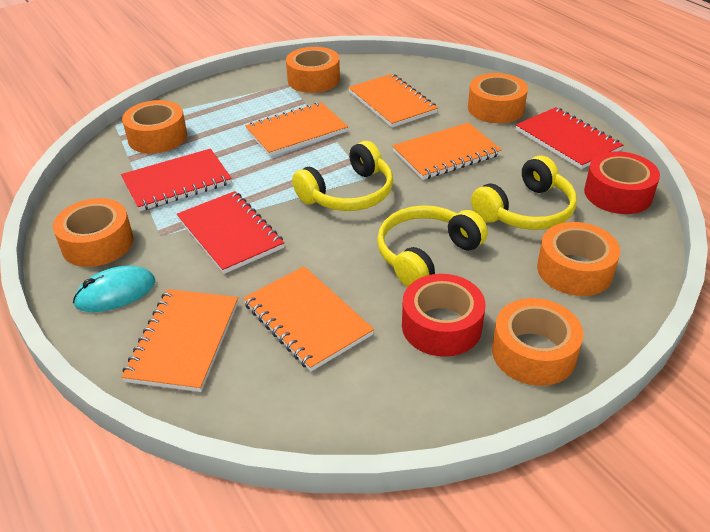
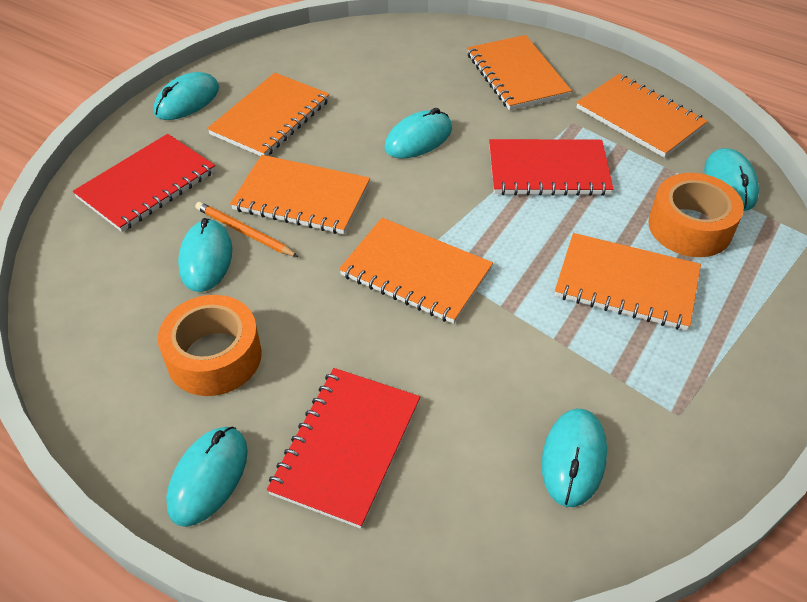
orange notebook: [121,289,238,392] [243,266,374,371] [245,102,348,156] [348,74,438,128] [392,122,502,180] = 5 -> [207,73,330,156] [230,155,370,234] [339,218,493,324] [467,35,572,110] [555,233,701,330] [576,74,708,158] = 6
orange pencil: none = 0 -> [195,202,298,257] = 1
orange tape: [53,198,133,267] [122,100,187,154] [286,47,340,93] [468,73,528,123] [492,298,583,386] [537,222,620,296] = 6 -> [158,295,262,396] [648,173,744,257] = 2
red tape: [402,274,485,357] [584,151,660,214] = 2 -> none = 0
turquoise mouse: [73,265,155,312] = 1 -> [154,72,219,120] [166,427,248,527] [178,218,232,292] [385,108,452,158] [542,409,607,507] [704,148,759,211] = 6
yellow headphones: [292,141,393,211] [377,205,488,287] [471,156,577,230] = 3 -> none = 0

